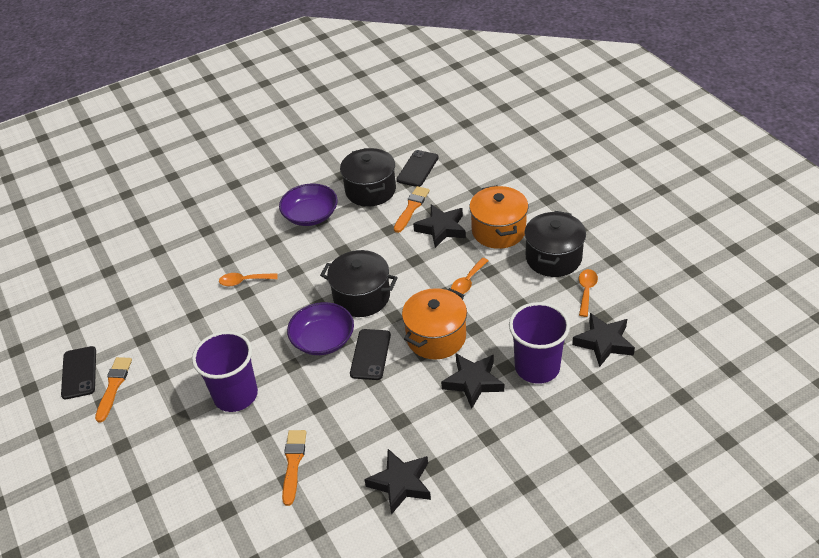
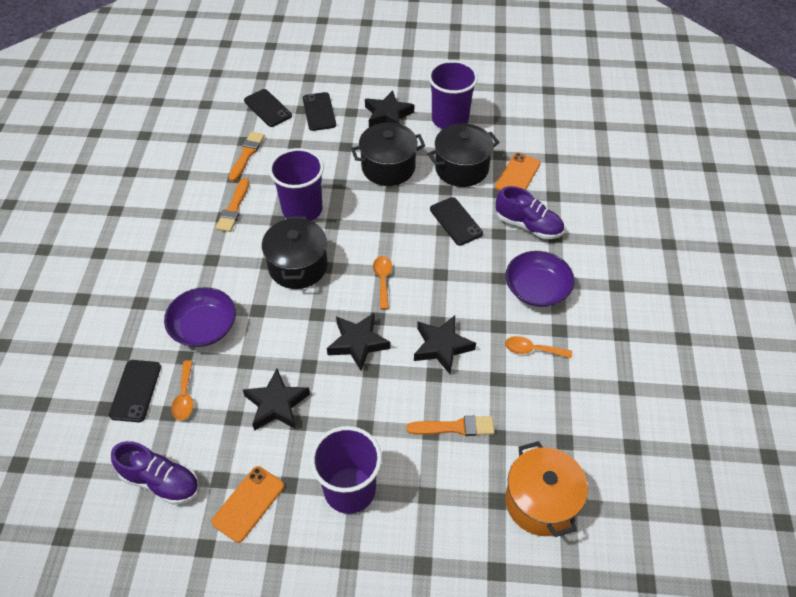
black phone: [61,346,96,399] [350,329,391,380] [397,150,439,187] = 3 -> [109,360,161,422] [244,89,292,127] [303,92,336,131] [430,197,483,246] = 4
orange phone: none = 0 -> [211,466,284,543] [495,153,541,191] = 2
orange pot: [402,288,467,359] [469,185,528,249] = 2 -> [505,441,588,537] = 1
purple cup: [192,331,258,412] [509,302,570,384] = 2 -> [269,148,324,221] [310,426,382,514] [428,60,478,129] = 3
purple shoe: none = 0 -> [111,441,199,505] [496,186,564,239] = 2

